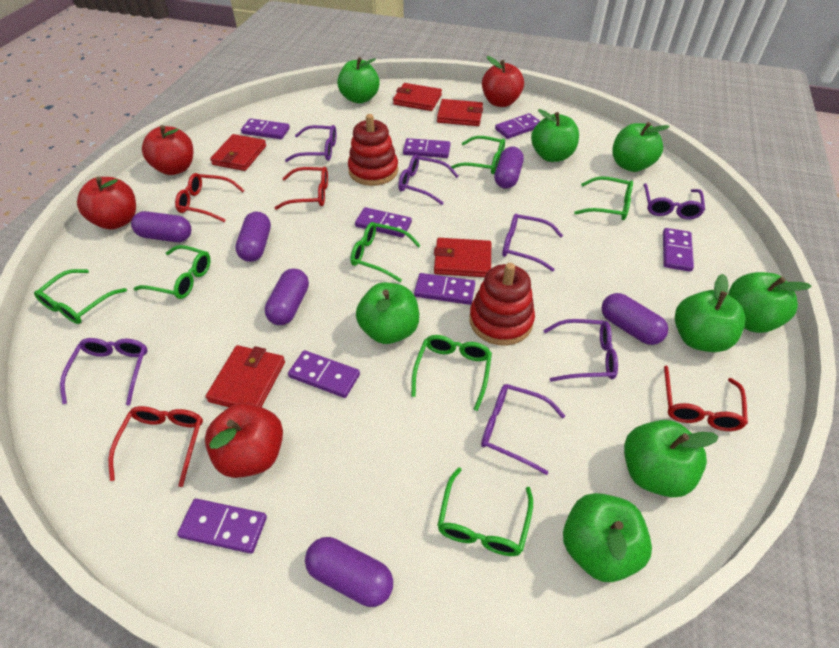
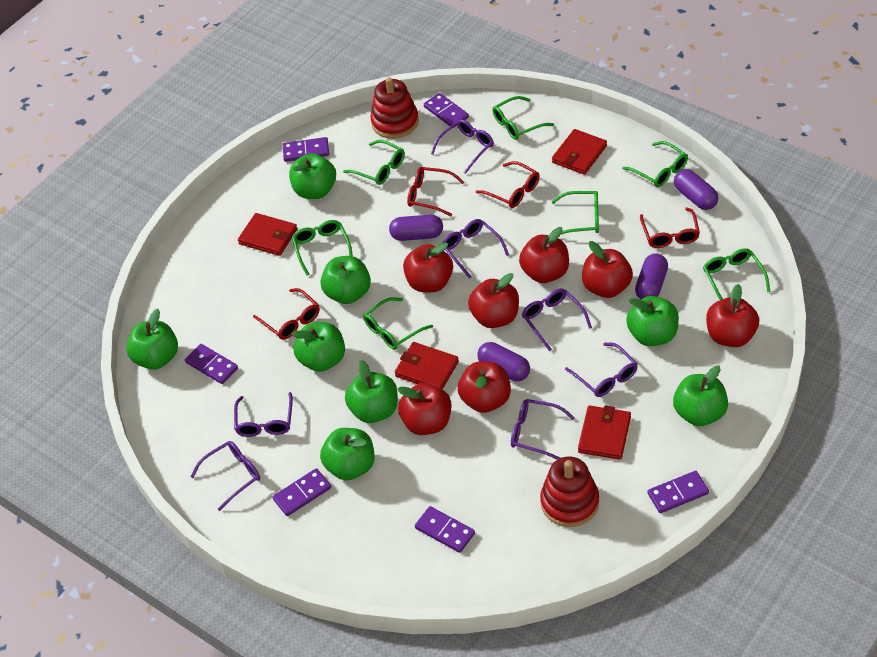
purple capsule: [131,211,191,242] [235,211,271,262] [265,269,309,325] [305,537,393,607] [494,147,524,189] [602,293,668,345] = 6 -> [389,215,443,241] [477,342,530,381] [635,253,668,299] [674,169,718,210] = 4
purple domino: [177,499,267,554] [241,118,290,139] [288,350,360,398] [355,207,412,238] [403,138,450,158] [414,273,475,305] [495,113,540,139] [663,228,694,272] = 8 -> [185,344,238,384] [272,468,331,516] [283,137,329,162] [415,506,475,553] [424,93,469,128] [647,471,709,513] = 6
red apple: [77,177,136,229] [142,125,193,175] [205,403,283,478] [482,56,524,107] = 4 -> [397,383,451,435] [403,242,453,292] [458,361,511,413] [468,273,519,328] [519,227,569,283] [582,241,633,298] [706,284,759,347] = 7
red wallet: [206,345,285,407] [210,134,266,171] [393,83,442,111] [434,238,491,277] [437,99,483,126] = 5 -> [238,213,298,256] [395,342,459,390] [552,129,607,175] [578,405,631,460] = 4

